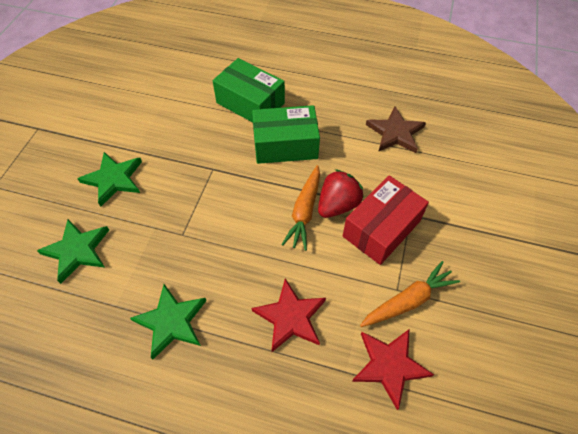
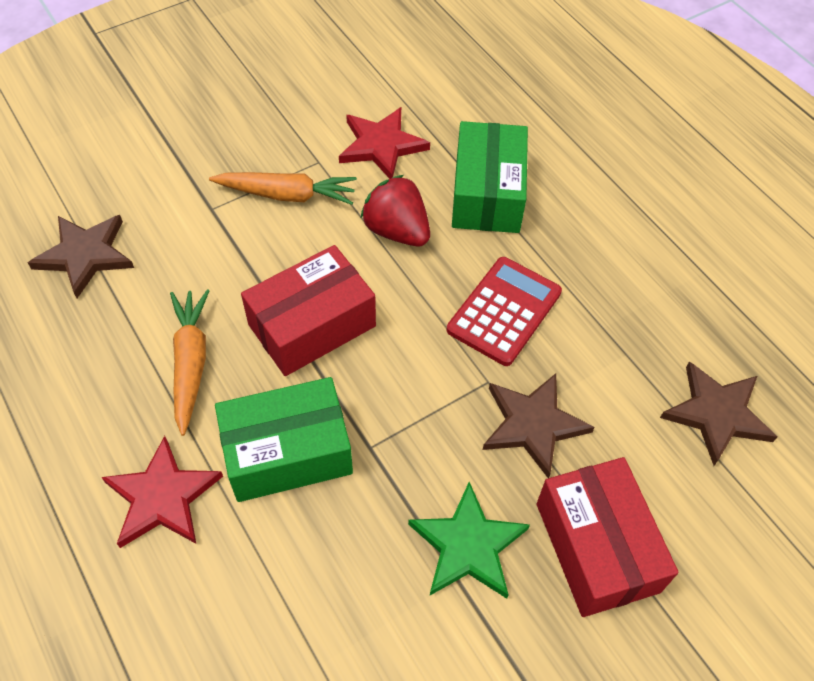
brown star: [366,107,426,153] = 1 -> [28,215,134,298] [483,373,595,478] [660,362,777,466] = 3
green star: [37,219,109,284] [77,152,142,207] [130,284,207,359] = 3 -> [408,482,530,599] = 1
red box: [343,176,429,265] = 1 -> [241,245,376,376] [537,457,678,617] = 2
red calculator: none = 0 -> [447,257,562,366] = 1

